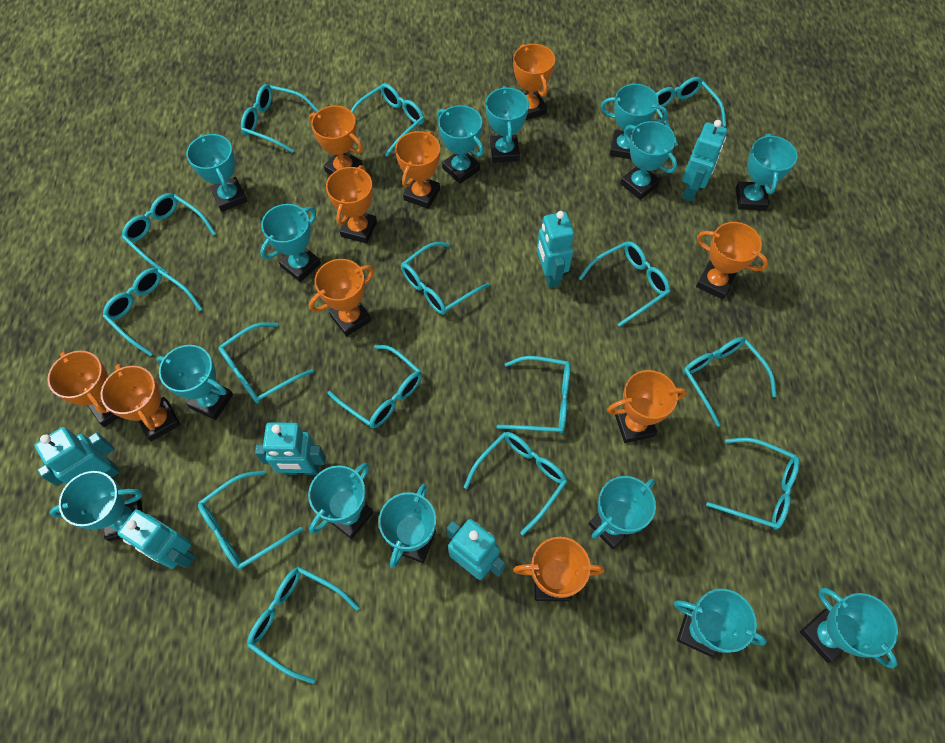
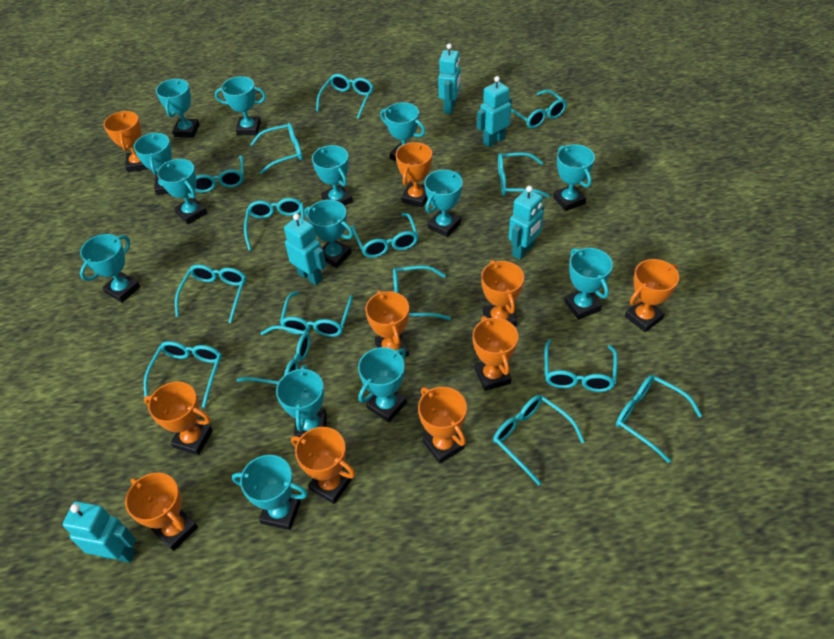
turquoise robot: [34,427,119,486] [117,510,196,569] [255,422,326,475] [446,519,506,580] [537,211,574,288] [682,120,727,201] = 6 -> [62,501,136,563] [284,214,326,285] [438,43,461,114] [477,76,512,147] [509,186,544,260] = 5

